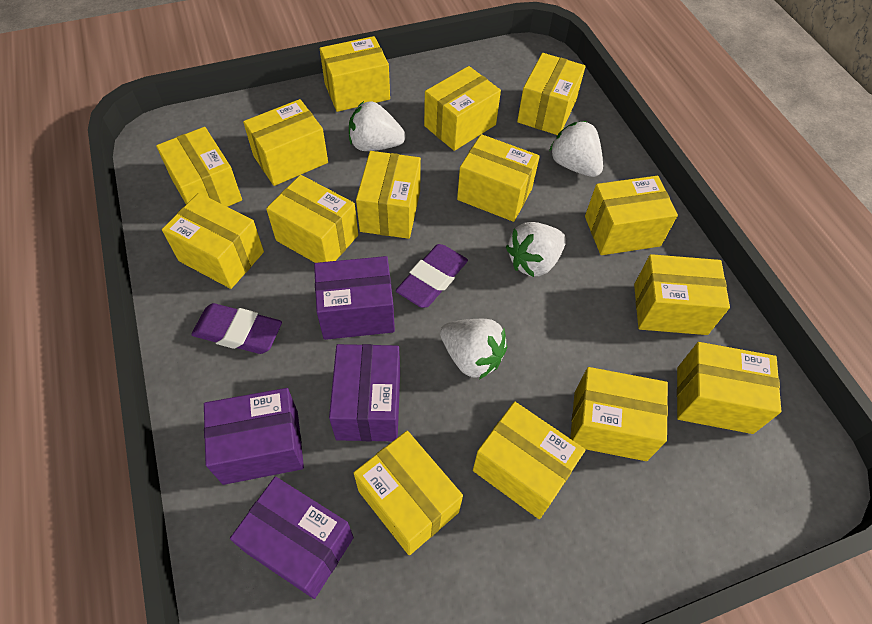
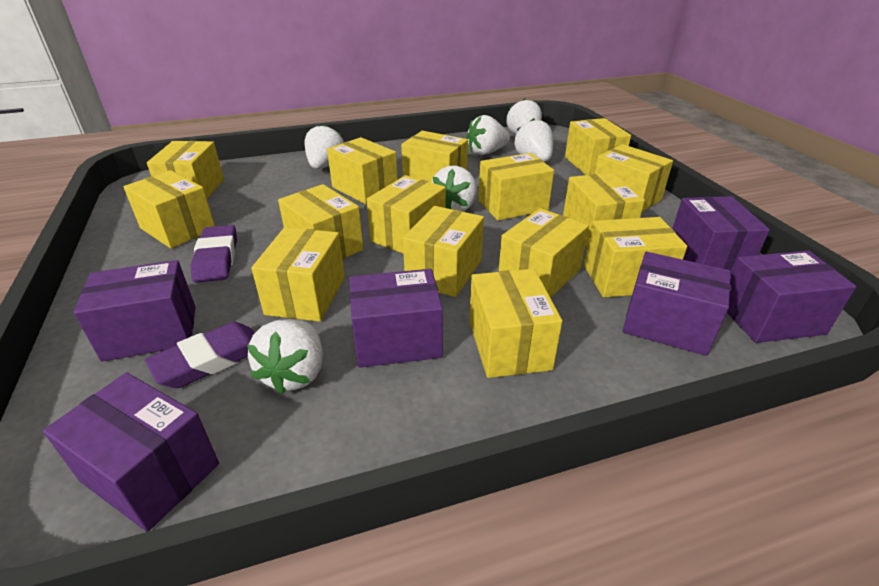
purple box: [204,388,304,485] [230,477,354,599] [314,256,395,340] [329,344,400,441] = 4 -> [43,373,219,532] [74,260,195,362] [349,269,443,368] [622,252,731,356] [672,196,770,275] [727,250,856,343] = 6
white strawberry: [349,101,406,151] [440,319,507,380] [506,222,566,277] [549,121,603,177] = 4 -> [247,319,323,394] [304,124,344,169] [432,166,477,212] [466,115,510,155] [507,98,542,134] [514,118,553,162] = 6

